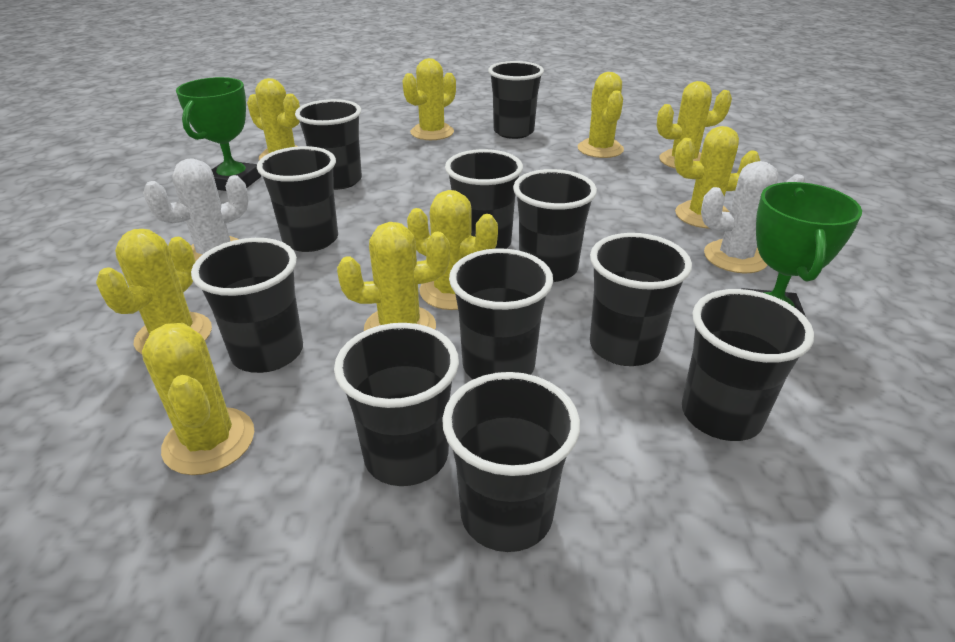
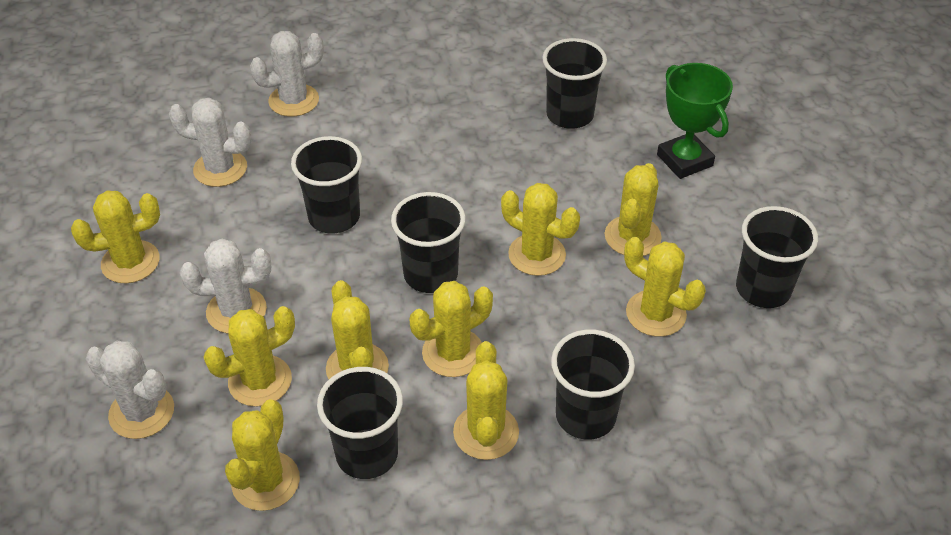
black cup: [191,238,303,373] [257,146,338,252] [295,99,362,190] [334,323,459,486] [442,372,580,552] [445,149,523,249] [449,248,553,379] [488,61,544,139] [513,169,597,282] [590,233,692,366] [682,289,814,441] = 11 -> [291,136,362,234] [317,367,403,479] [391,192,466,293] [542,38,607,129] [551,330,635,440] [736,206,818,308] = 6
green trophy: [176,77,261,191] [742,182,862,317] = 2 -> [657,63,733,179] = 1
white cactus: [143,158,249,262] [701,161,806,274] = 2 -> [86,341,174,439] [169,98,252,187] [180,239,271,333] [250,31,324,117] = 4

